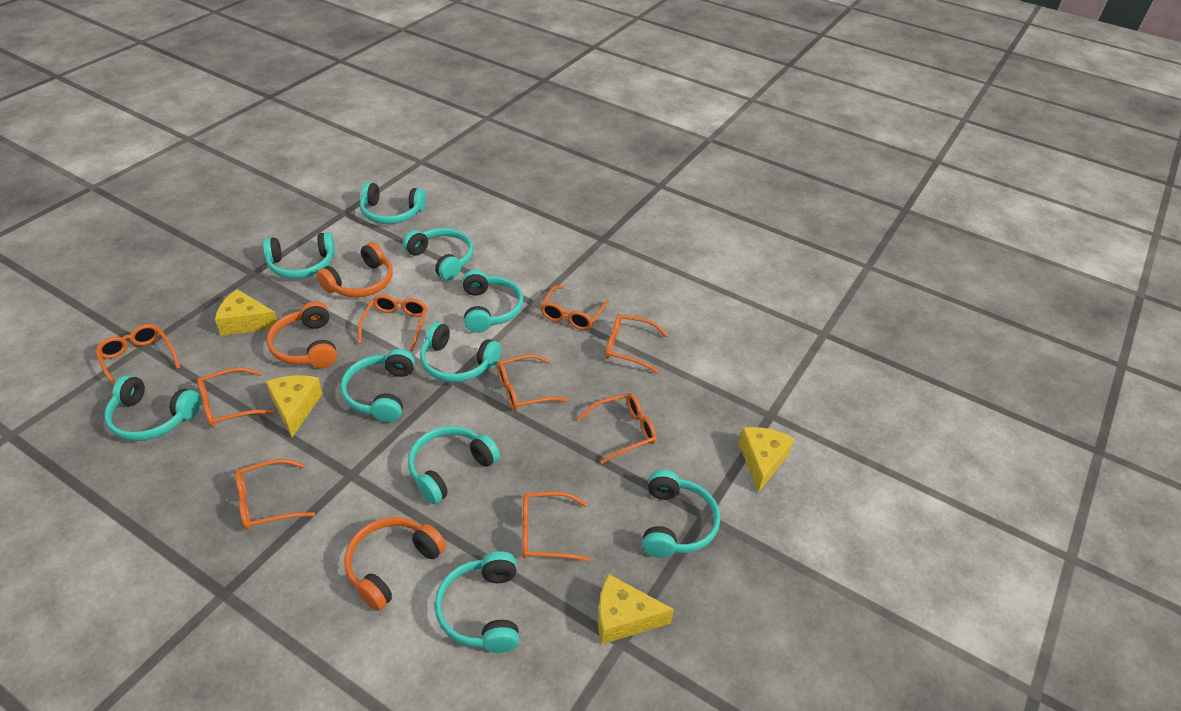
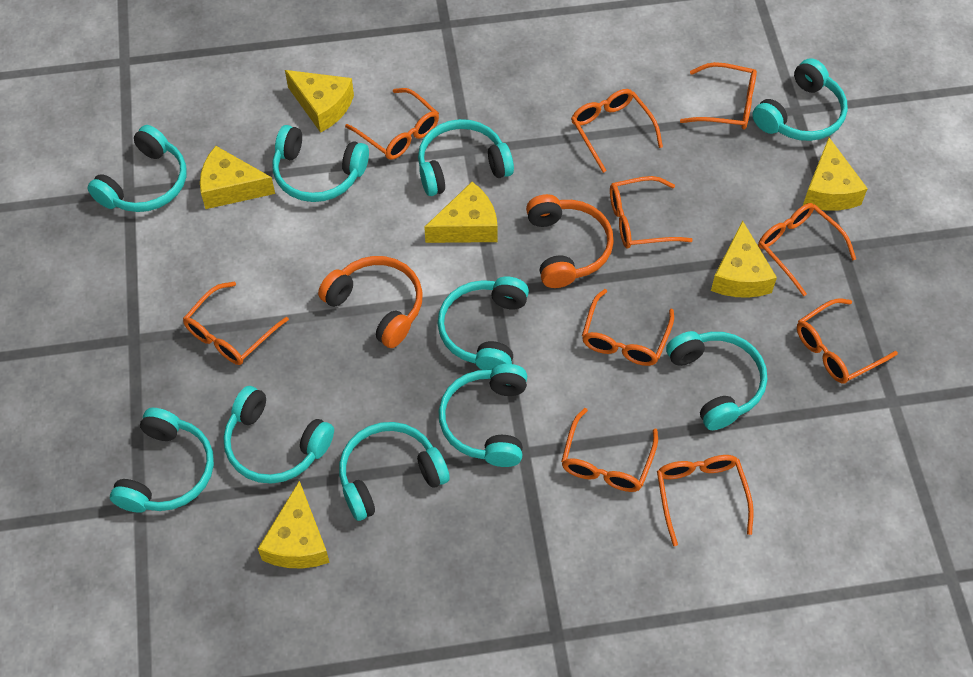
orange glasses: [95,324,180,386] [197,367,274,428] [235,459,315,530] [358,294,428,351] [497,354,569,411] [522,492,590,562] [540,285,609,330] [578,393,656,464] [606,314,668,373] = 9 -> [183,282,289,365] [345,88,439,160] [561,408,658,492] [571,89,663,173] [582,289,674,366] [610,176,693,249] [657,455,754,546] [680,62,757,130] [758,203,856,296] [797,298,898,384] = 10
orange headphones: [267,301,337,368] [316,242,393,297] [344,517,446,611] = 3 -> [318,256,423,348] [526,194,614,288] = 2
yellow cheese: [215,289,277,336] [266,375,323,437] [598,574,674,644] [739,427,794,492] = 4 -> [200,146,275,209] [258,481,330,568] [285,70,354,133] [424,182,498,243] [711,221,777,298] [803,138,868,211] = 6

